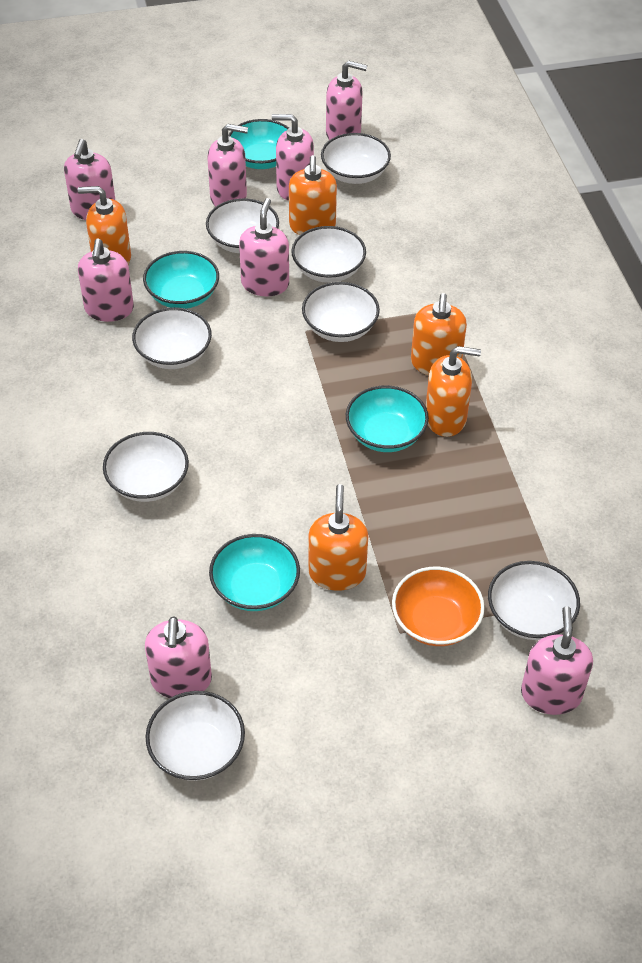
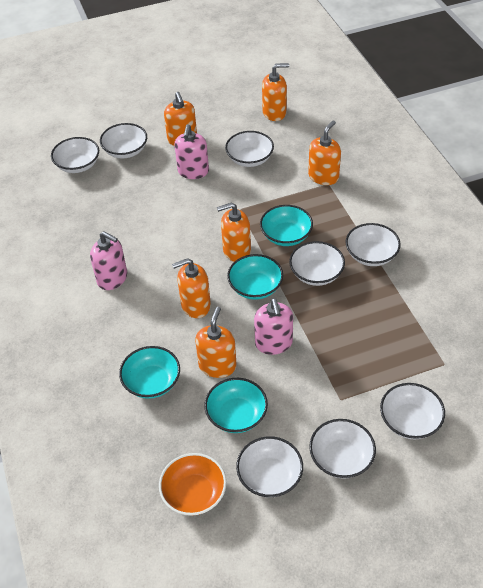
orange soap dispenser: [78,186,131,264] [289,155,337,235] [308,484,368,591] [411,293,467,375] [426,346,481,437] = 5 -> [164,92,197,146] [172,258,211,318] [195,307,237,378] [217,202,251,262] [262,63,289,121] [308,121,341,185] = 6
pink soap dispenser: [64,139,115,220] [78,239,134,322] [145,616,212,698] [208,124,248,207] [239,198,289,296] [272,114,314,201] [326,61,367,140] [521,606,593,715] = 8 -> [90,231,127,290] [174,124,209,179] [254,298,293,355] = 3

